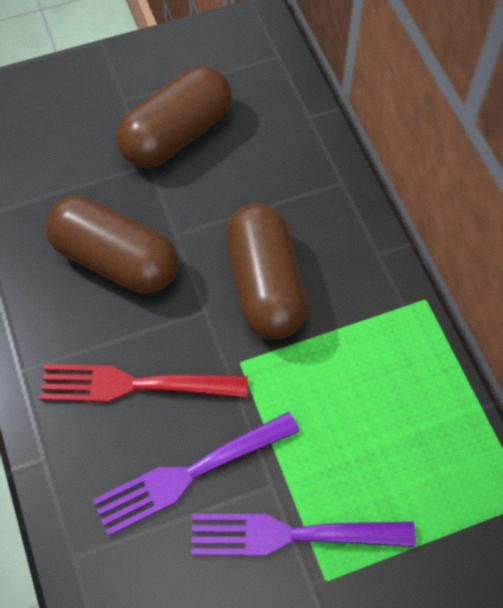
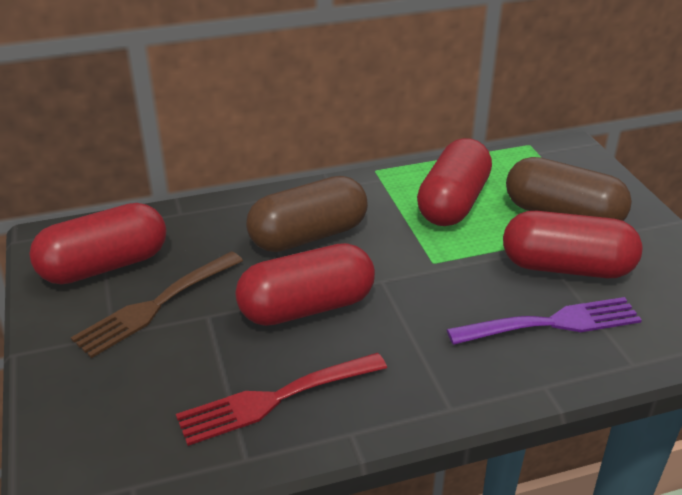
brown capsule: [45,196,178,294] [116,66,232,168] [225,203,308,339] = 3 -> [246,176,368,252] [506,157,632,221] = 2
brown fork: none = 0 -> [71,251,243,358] = 1
purple fork: [93,412,300,536] [191,514,416,556] = 2 -> [447,297,642,345] = 1
red capsule: none = 0 -> [30,203,166,285] [235,243,375,326] [417,138,492,226] [503,211,642,278] = 4

